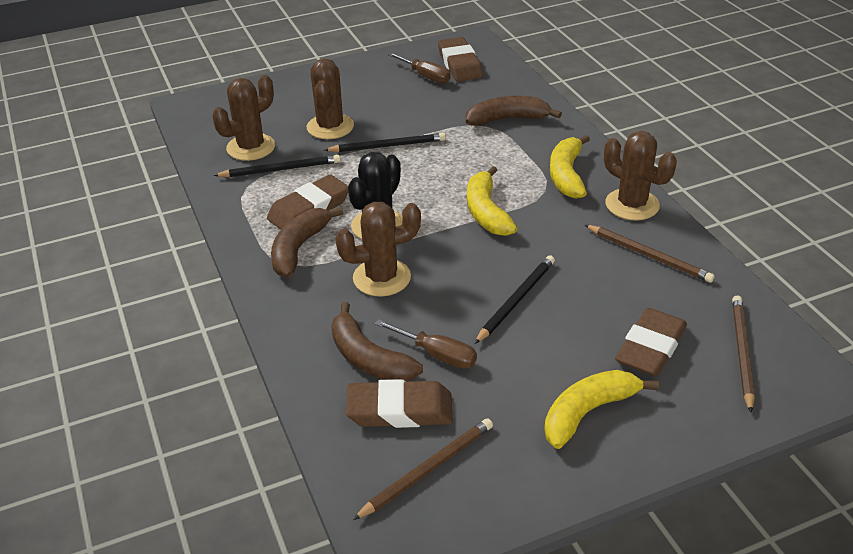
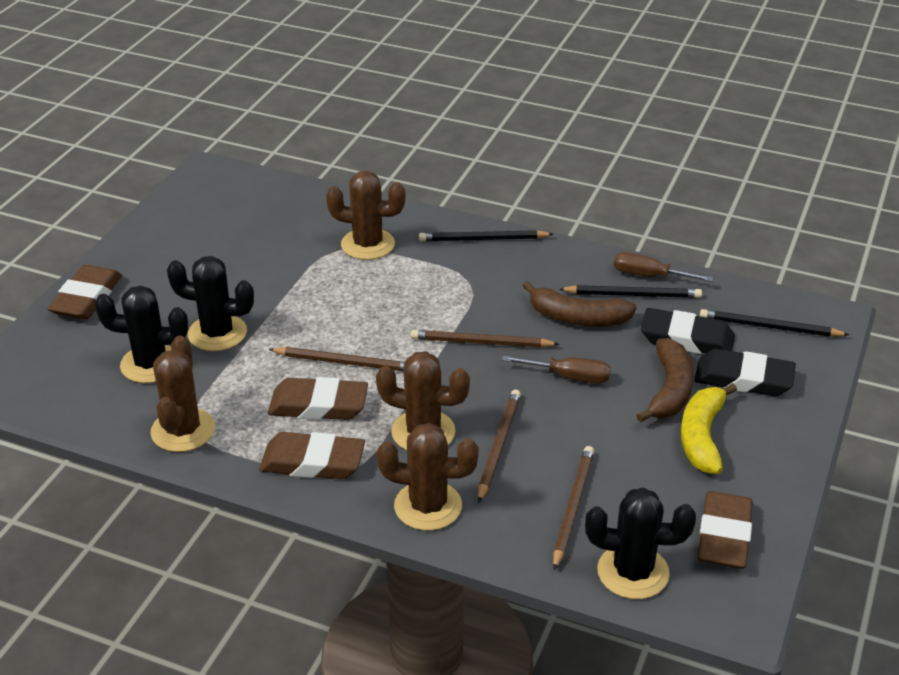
black cactus: [348,152,403,239] = 1 -> [94,286,188,383] [167,256,254,351] [585,487,696,599] = 3
black eraser: none = 0 -> [641,308,735,354] [695,349,796,396] = 2
brown banana: [271,207,343,277] [331,302,423,381] [466,96,562,126] = 3 -> [523,281,636,326] [636,338,694,423] = 2
brown pencil: [353,418,493,520] [585,225,715,283] [732,296,755,413] = 3 -> [268,347,404,372] [411,330,559,348] [478,389,521,503] [553,446,594,570] = 4
yellow banana: [467,166,517,236] [544,370,659,449] [550,135,590,199] = 3 -> [681,383,737,474] = 1

